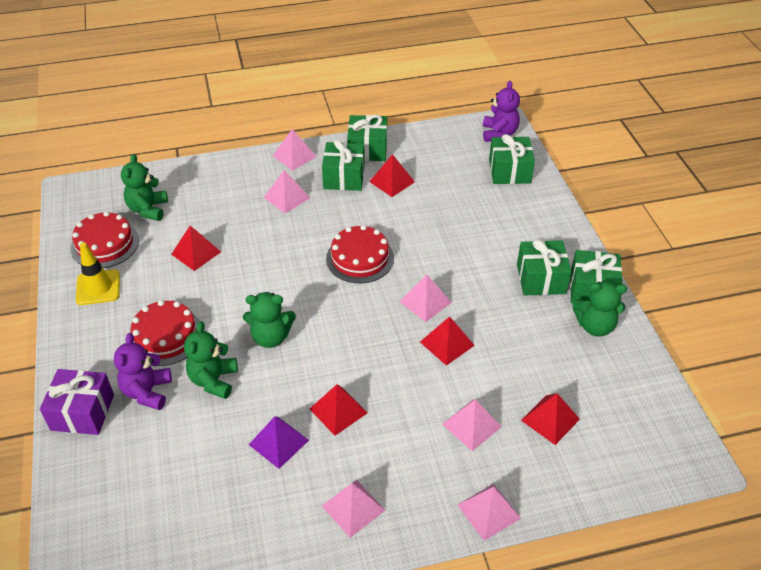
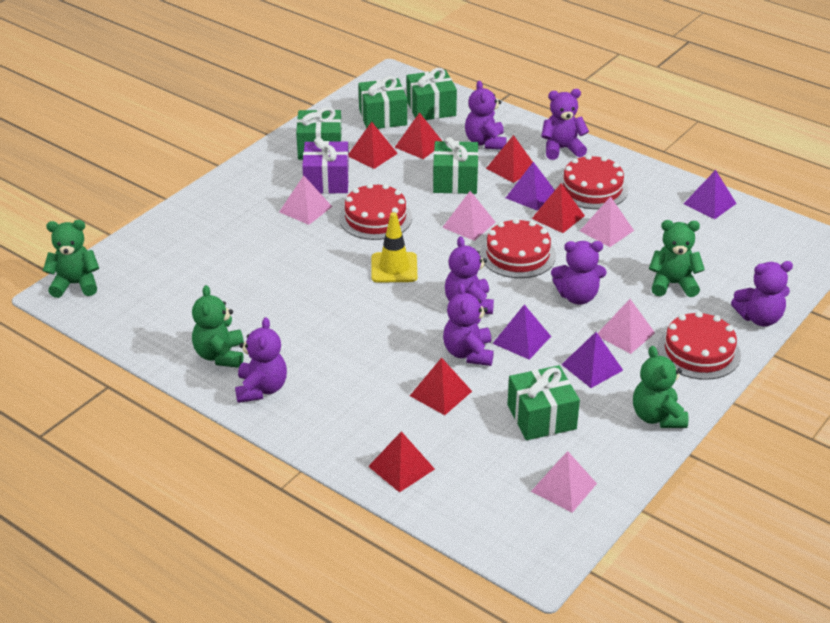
pink pyramid: [264,170,310,213] [273,129,317,171] [322,480,385,538] [399,275,452,322] [442,399,501,451] [458,484,521,541] = 6 -> [279,176,332,225] [442,191,496,241] [531,451,597,513] [580,196,634,247] [598,299,655,354] = 5
purple pyramid: [249,416,309,469] = 1 -> [492,305,551,360] [506,162,555,211] [561,332,623,388] [684,170,737,219] = 4
purple teddy bear: [114,333,172,410] [483,81,520,142] = 2 -> [235,317,287,403] [443,283,494,366] [445,236,494,314] [465,81,507,150] [541,89,589,160] [551,241,607,305] [731,261,793,326] = 7
red cake: [71,211,139,268] [130,300,200,366] [326,225,394,283] = 3 -> [339,183,412,240] [480,218,556,278] [557,155,628,209] [657,311,741,380] = 4
red pyramid: [171,226,221,271] [310,384,367,436] [369,154,415,197] [420,316,475,366] [521,393,580,445] = 5 -> [349,122,398,169] [368,431,435,493] [394,112,442,159] [410,358,472,415] [486,135,533,183] [532,184,585,233] = 6

